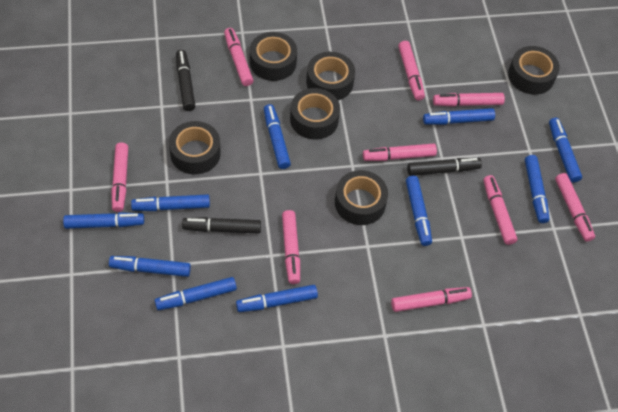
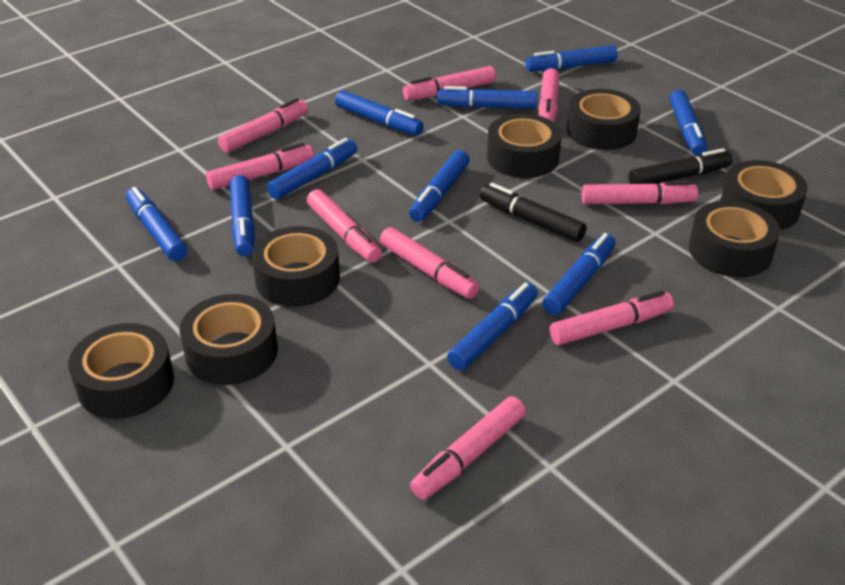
black marker: [176,50,195,111] [182,217,261,234] [407,158,482,176] = 3 -> [480,183,587,242] [629,148,732,184] = 2
black tape: [169,121,221,174] [250,32,297,81] [290,88,340,140] [306,52,355,100] [335,170,388,225] [508,46,560,95] = 6 -> [68,323,174,419] [180,294,278,385] [252,226,340,307] [487,114,562,178] [567,89,641,150] [689,201,780,277] [720,160,808,230] = 7

